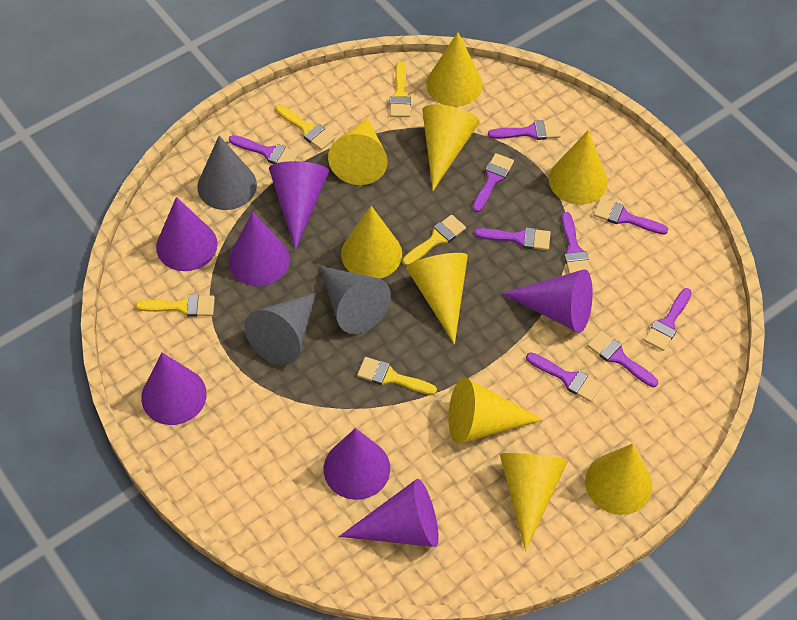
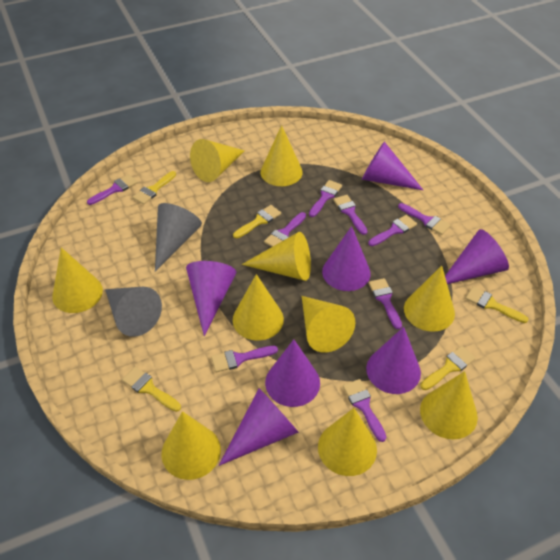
grey cone: [197,136,257,210] [244,292,317,365] [320,266,391,334] = 3 -> [105,287,162,337] [155,203,202,272] = 2
yellow cone: [328,118,388,185] [341,206,402,279] [406,253,468,344] [422,104,480,191] [426,32,483,107] [449,377,543,444] [500,453,568,551] [549,130,608,205] [585,443,653,515] = 9 -> [52,247,103,313] [161,411,221,480] [190,139,245,182] [233,274,284,341] [242,232,311,281] [260,125,303,186] [302,296,355,353] [318,408,377,476] [404,265,455,332] [420,371,478,439] = 10

